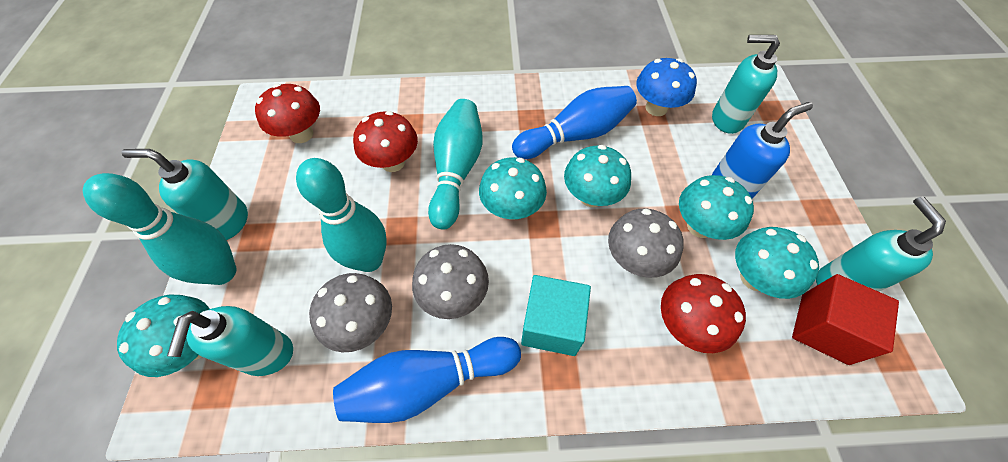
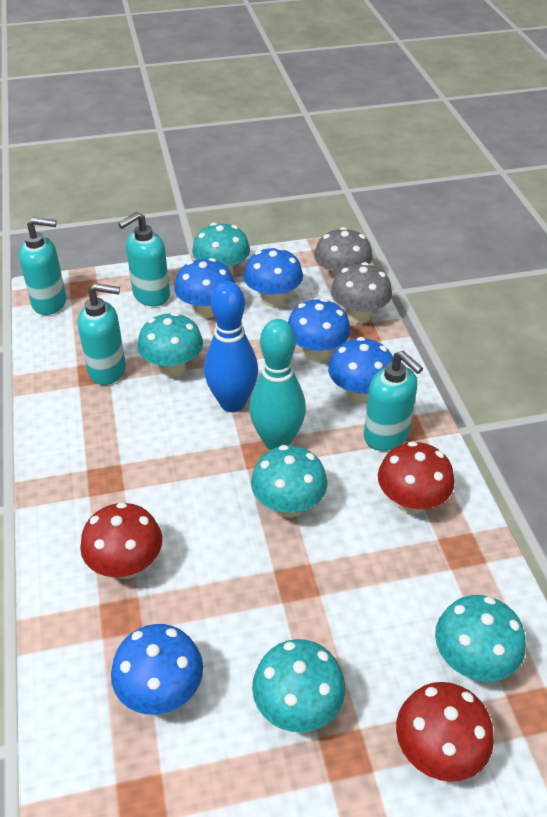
blue bowling pin: [333,337,521,423] [512,86,637,159] = 2 -> [204,281,258,412] = 1
blue mushroom: [636,58,697,116] = 1 -> [111,624,203,715] [174,258,234,318] [243,247,303,307] [288,298,350,362] [328,337,393,403] = 5
blue soap dispenser: [712,102,813,199] = 1 -> none = 0
grey mushroom: [309,273,392,352] [412,244,489,319] [608,209,684,278] = 3 -> [314,227,373,283] [331,262,392,324] = 2
red cube: [792,274,899,365] = 1 -> none = 0
turquoise bowling pin: [83,173,236,285] [296,158,387,272] [428,99,483,229] = 3 -> [249,319,306,450] = 1
turquoise cube: [521,275,591,356] = 1 -> none = 0

